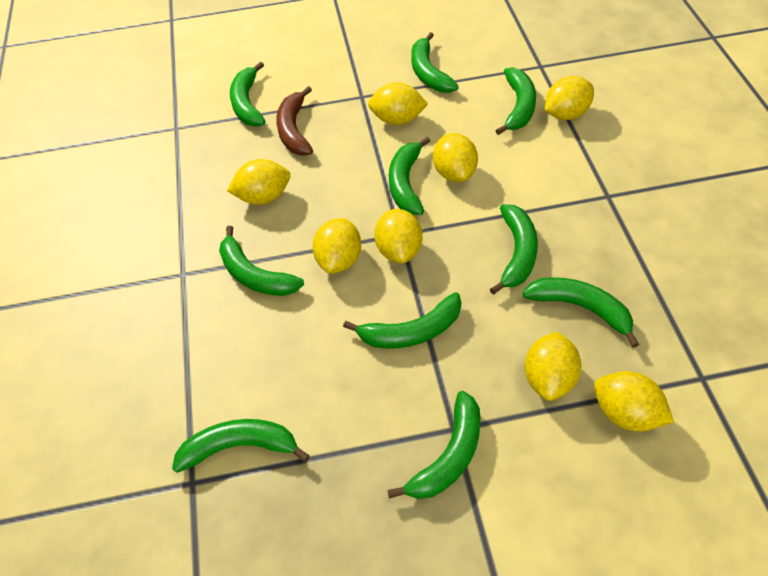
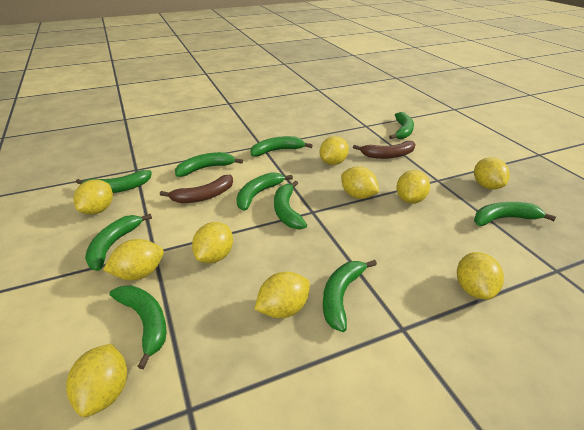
brown banana: [276,86,313,156] = 1 -> [160,175,233,203] [353,141,416,159] = 2
yellow lemon: [227,159,290,205] [312,218,361,274] [368,82,428,125] [374,209,423,263] [433,133,478,182] [525,332,581,401] [545,76,594,120] [594,371,674,431] = 8 -> [66,344,127,417] [73,179,113,215] [103,239,164,280] [192,222,233,263] [254,272,310,318] [320,136,349,165] [341,166,379,199] [396,170,430,204] [457,252,504,300] [474,157,510,189] = 10

